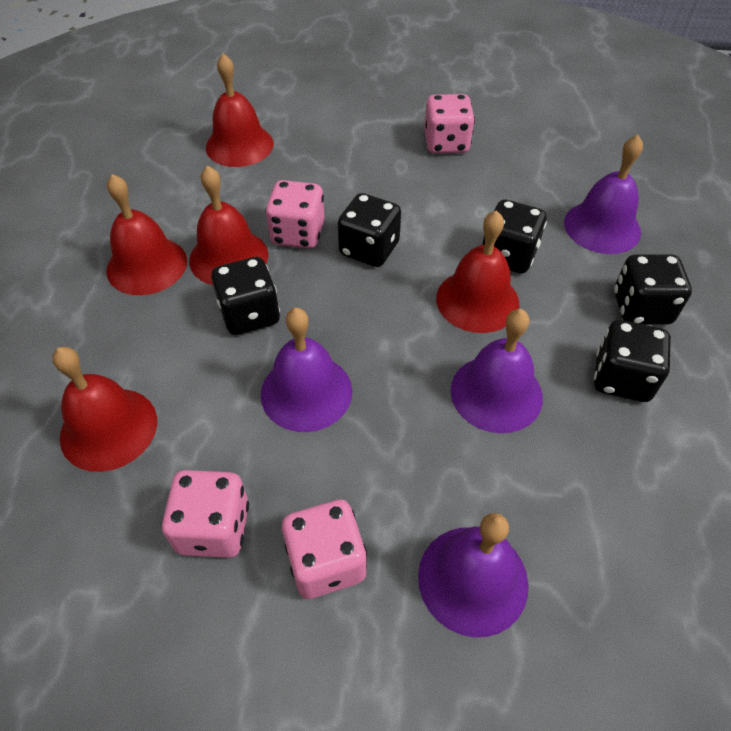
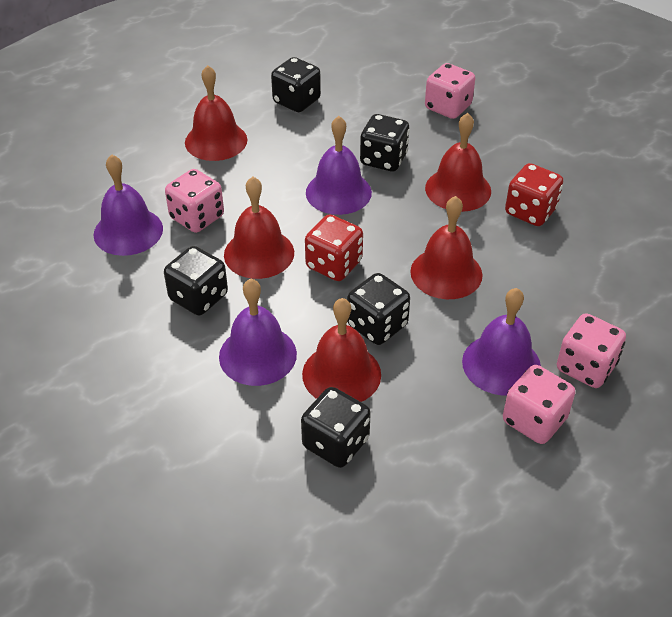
red dice: none = 0 -> [305,214,363,281] [505,163,563,226] = 2

